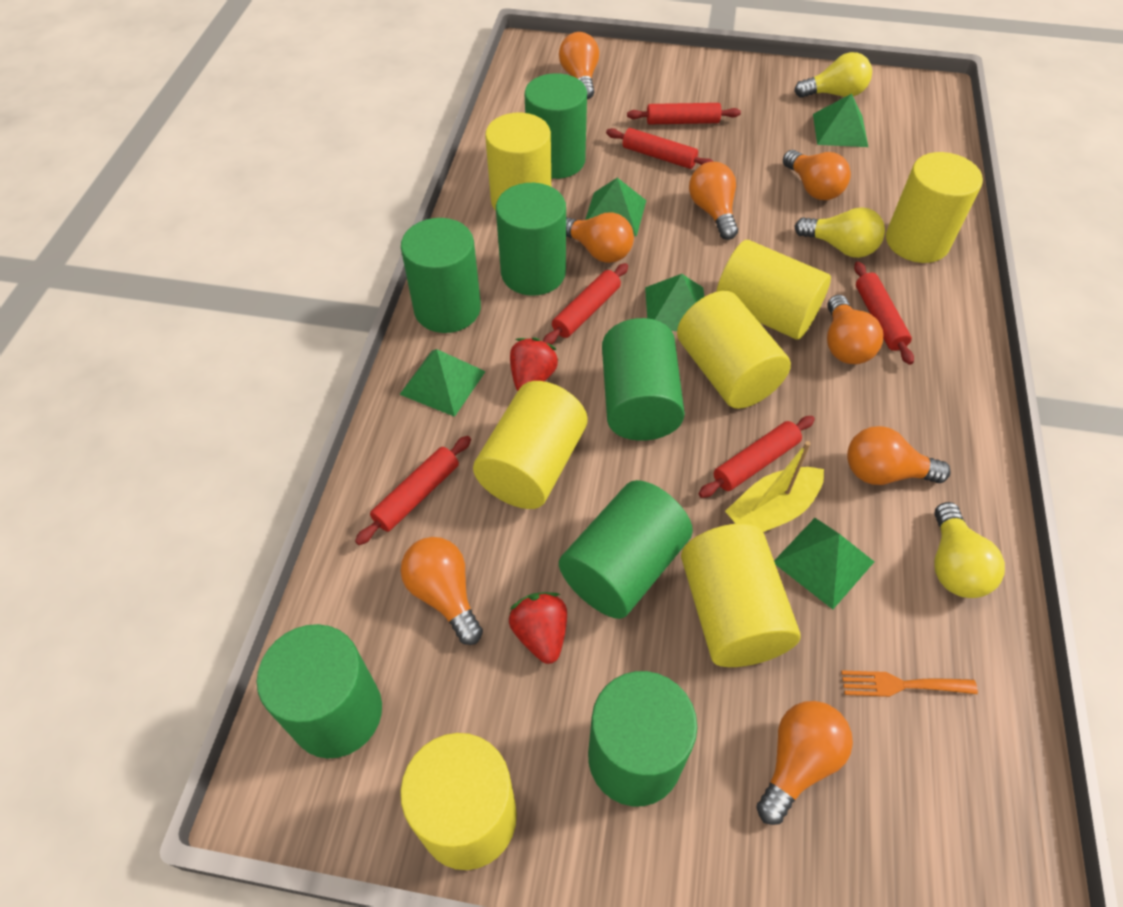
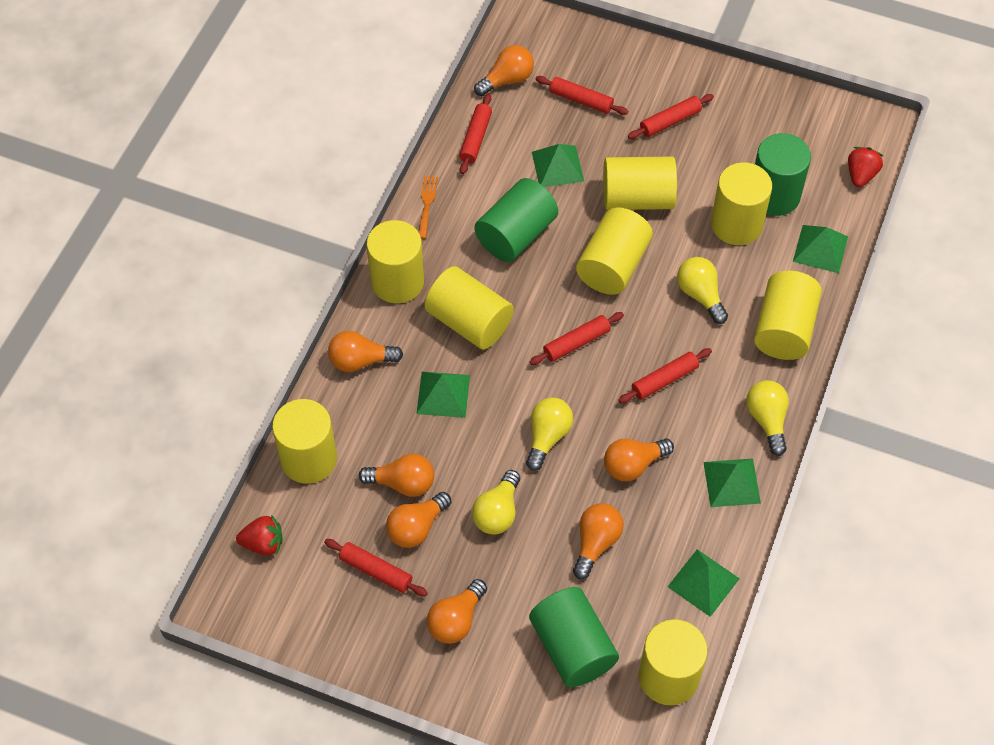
green cylinder: [257,624,382,758] [401,218,481,333] [496,183,566,296] [525,73,587,179] [559,480,693,619] [588,671,697,806] [602,318,685,441] = 7 -> [474,178,558,262] [529,587,619,687] [755,133,811,216] = 3
orange light bulb: [401,537,483,645] [559,32,599,99] [566,212,634,263] [689,162,738,240] [756,701,853,825] [783,150,851,200] [827,295,883,364] [847,426,951,485] = 8 -> [328,331,403,372] [358,454,434,497] [386,492,451,548] [427,579,487,644] [474,45,534,96] [573,503,624,579] [604,439,674,481] = 7
yellow boat: [725,441,824,532] = 1 -> none = 0
yellow cylinder: [400,733,517,870] [473,381,588,509] [485,113,551,211] [677,291,791,409] [681,523,801,667] [716,240,831,340] [886,152,983,263] = 7 -> [272,399,337,484] [367,220,424,303] [425,266,514,350] [576,207,653,295] [603,157,677,210] [639,619,708,705] [711,162,772,245] [754,271,822,360] = 8
yellow light bulb: [794,52,872,98] [795,207,885,258] [934,502,1005,598] = 3 -> [472,470,520,535] [526,398,573,471] [677,257,728,324] [746,380,789,456] = 4

